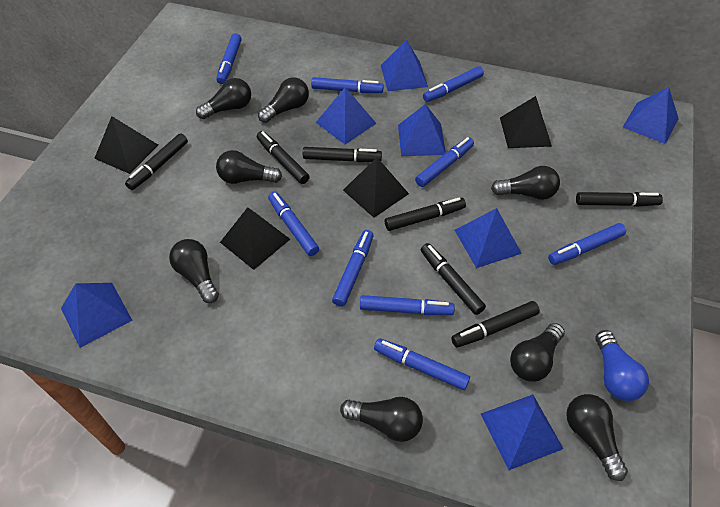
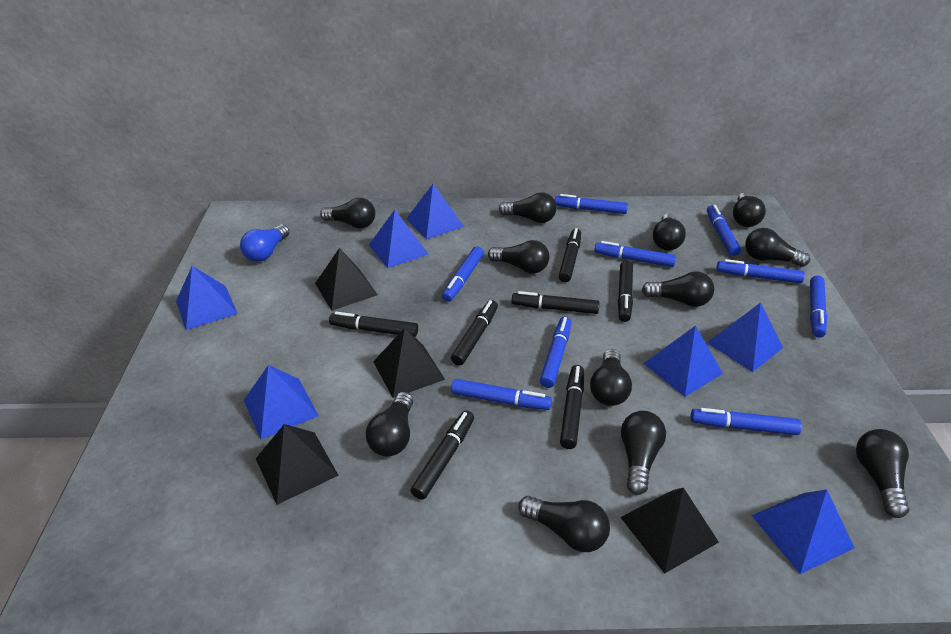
black light bulb: [169,239,219,303] [196,78,251,119] [216,150,282,184] [258,78,309,123] [340,397,423,442] [491,166,560,200] [510,323,565,382] [566,394,628,481] = 8 -> [320,198,375,228] [366,392,413,457] [488,240,549,274] [499,192,557,223] [518,496,610,552] [590,349,632,406] [621,411,666,495] [642,271,714,307] [653,213,686,251] [733,192,766,227] [745,228,810,267] [856,429,909,518] = 12

